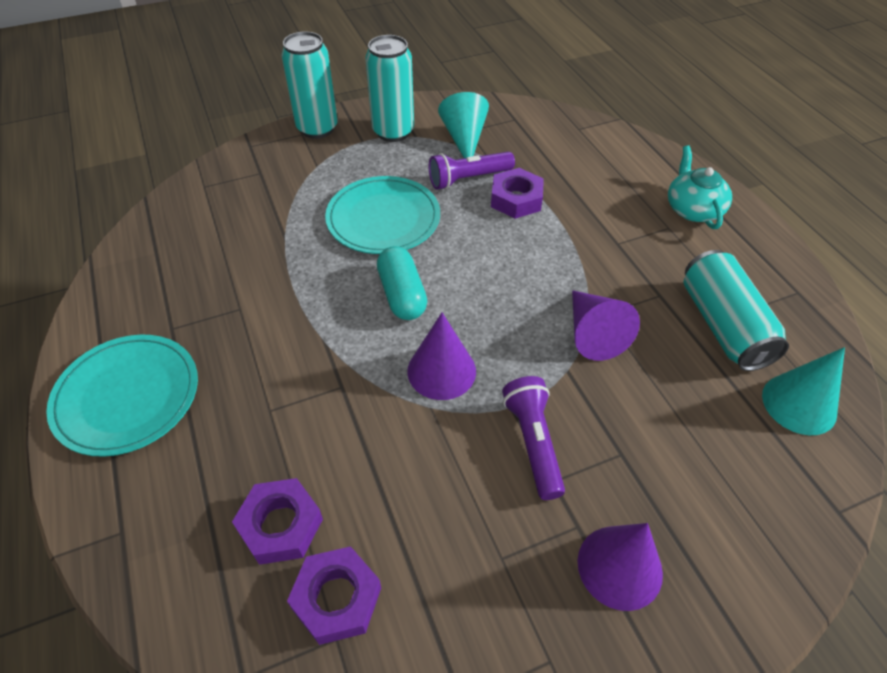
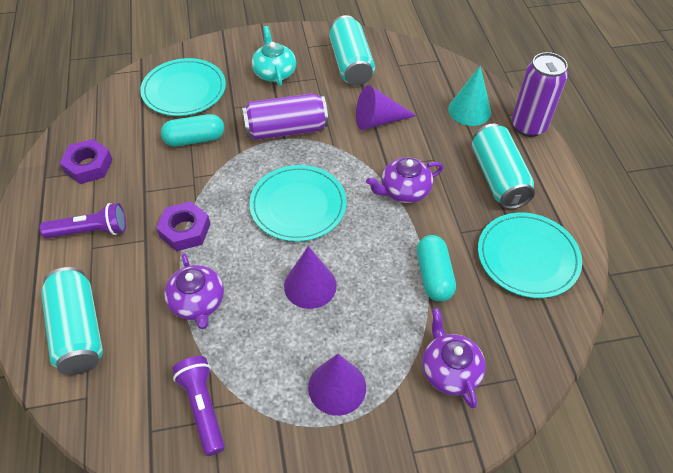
purple can: none = 0 -> [242,93,328,140] [512,52,568,137] = 2
purple nut: [232,478,323,565] [287,546,381,645] [491,168,544,219] = 3 -> [60,139,113,184] [156,201,210,251] = 2
purple teapot: none = 0 -> [164,253,224,329] [366,157,443,203] [422,308,486,409] = 3
turquoise capsule: [377,246,427,320] = 1 -> [161,114,224,146] [417,235,456,302] = 2
turquoise cone: [438,92,489,158] [762,347,845,435] = 2 -> [448,66,491,126] = 1
turquoise plate: [46,335,198,457] [325,176,440,254] = 2 -> [140,58,226,116] [249,165,347,242] [478,213,582,298] = 3

